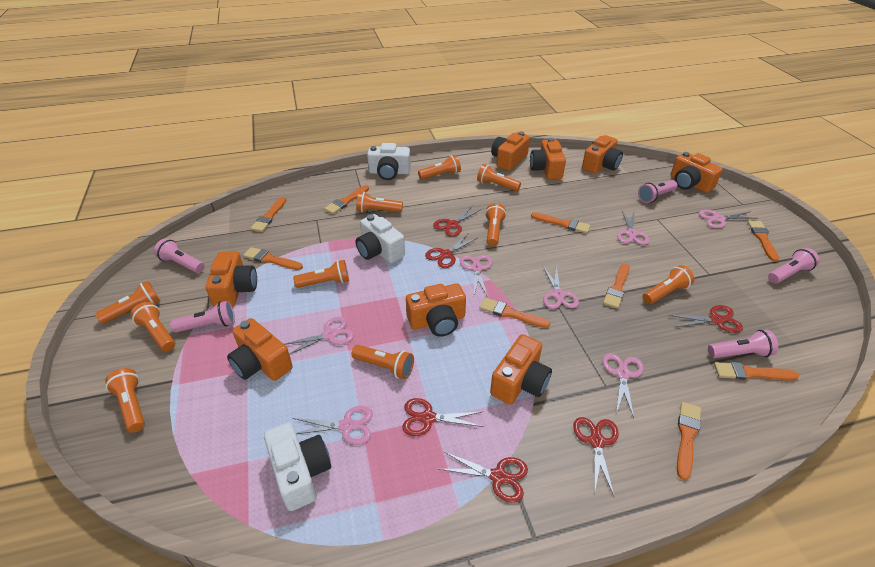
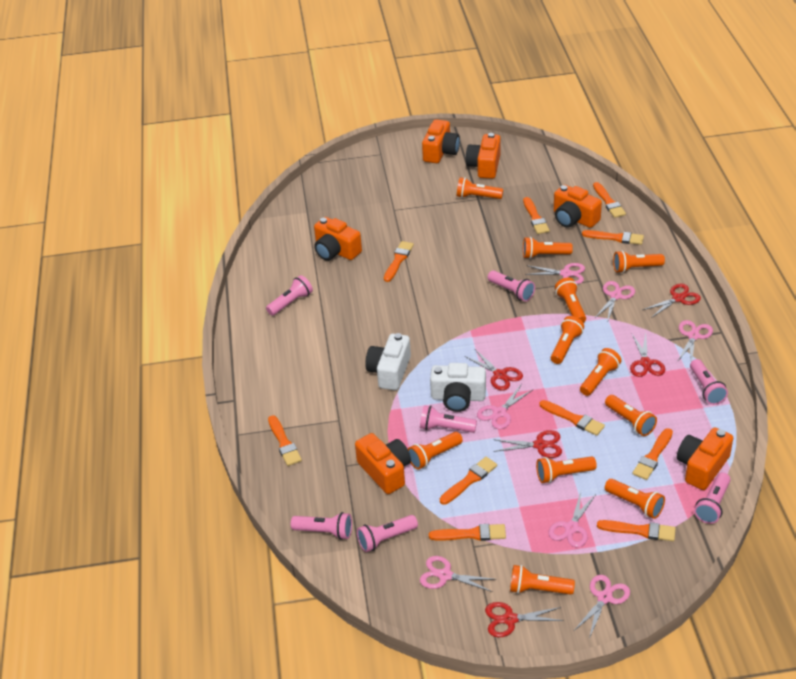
orange brush: [243,247,303,270] [251,197,286,232] [324,185,369,214] [479,298,550,328] [531,212,591,234] [603,264,630,309] [677,402,701,480] [714,362,799,380] [748,221,779,262] = 9 -> [268,415,302,466] [384,241,414,282] [429,524,506,541] [440,457,497,505] [523,197,550,234] [539,400,605,436] [582,230,644,245] [593,182,626,218] [597,520,676,541] [632,428,673,480] = 10
orange camera: [205,251,257,307] [227,318,293,381] [406,283,466,337] [490,334,552,405] [491,131,530,171] [530,138,566,180] [582,135,623,174] [671,152,723,193] = 8 -> [314,217,362,261] [355,433,411,494] [422,119,460,163] [466,133,501,179] [554,185,602,228] [677,428,733,490] = 6
orange flashlight: [95,281,161,324] [105,368,145,433] [130,302,175,352] [293,260,349,288] [351,345,414,379] [356,192,403,212] [418,155,461,180] [477,164,521,191] [485,203,506,246] [642,265,695,304] = 10 -> [408,432,463,470] [457,177,503,199] [510,565,575,595] [523,237,573,259] [536,457,597,483] [551,316,584,364] [555,278,586,323] [580,348,621,396] [605,395,657,436] [605,479,665,519] [613,251,665,273] = 11
pink flashlight: [154,238,204,273] [170,301,235,333] [638,180,677,203] [708,330,778,358] [768,248,820,283] = 5 -> [266,275,313,316] [291,512,352,540] [357,515,418,552] [420,405,477,433] [488,270,535,302] [690,359,728,405] [694,472,731,524] = 7
red scissors: [402,398,484,436] [425,234,478,268] [433,206,482,237] [439,451,528,503] [573,417,619,496] [669,305,743,333] = 6 -> [465,349,523,391] [485,602,564,637] [493,430,562,458] [630,333,665,377] [642,284,701,318] = 5
white camera: [264,423,331,511] [356,214,405,263] [367,143,411,180] = 3 -> [365,333,411,390] [430,363,486,412] = 2

